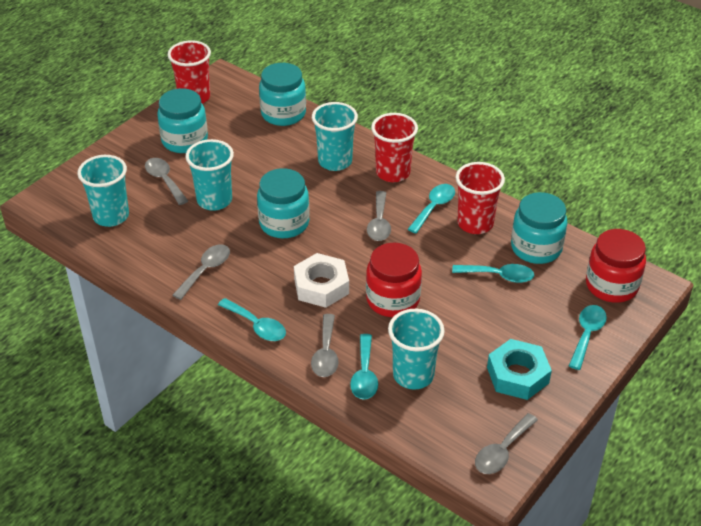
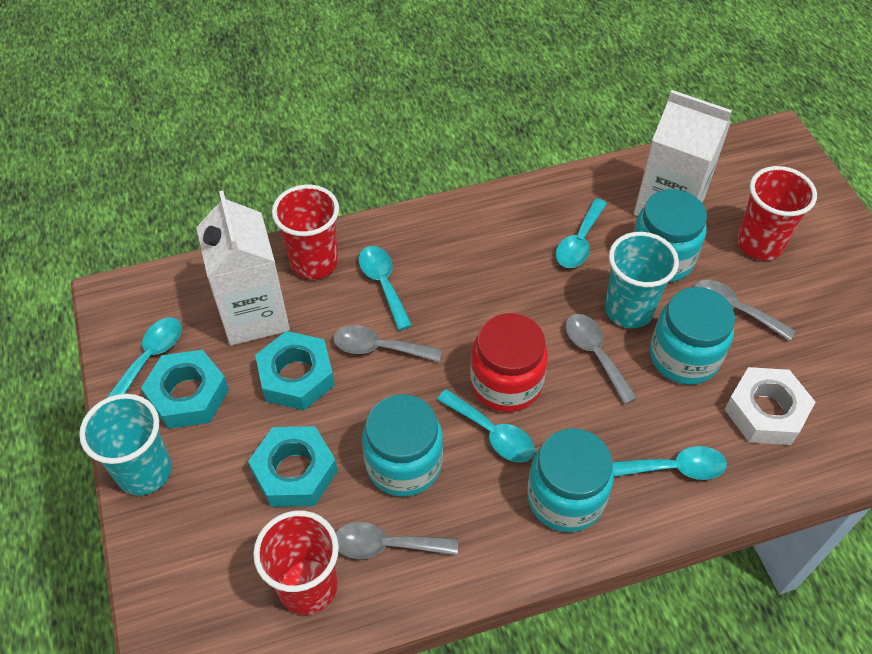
grey spoon: [145,158,188,205] [173,244,230,300] [311,314,339,377] [367,191,391,241] [475,413,538,474] = 5 -> [333,325,442,362] [336,522,458,559] [565,314,637,404] [694,280,796,341] = 4
red jar: [366,243,422,317] [586,229,646,303] = 2 -> [470,313,548,412] = 1
turquoise cup: [77,155,129,227] [185,139,234,211] [312,102,358,171] [388,309,445,389] = 4 -> [79,394,172,496] [605,232,679,328] = 2
turquoise nut: [487,339,552,400] = 1 -> [141,350,229,429] [248,426,338,507] [255,331,335,411] = 3
white carton: none = 0 -> [196,191,290,345] [634,90,732,216] = 2

